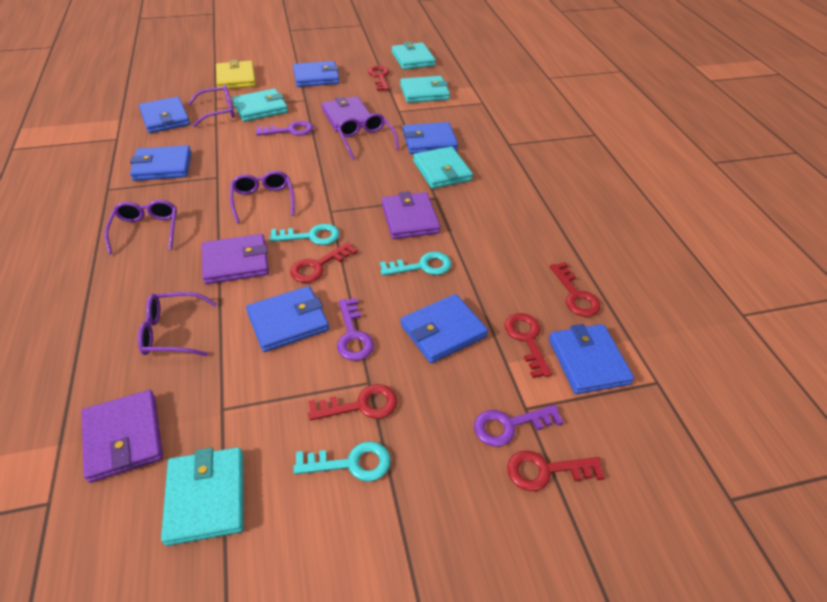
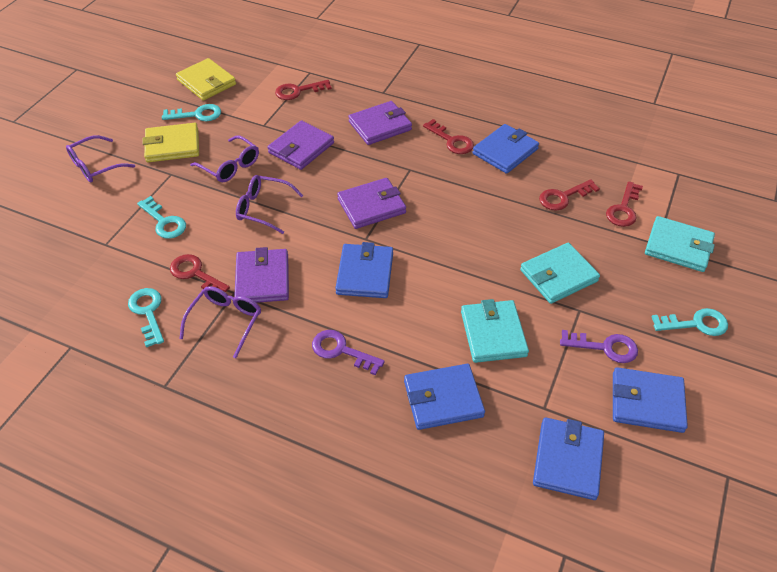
blue wallet: [130,145,191,181] [139,97,190,133] [246,286,329,352] [293,61,340,87] [401,294,488,363] [403,122,458,154] [549,324,634,394] = 7 -> [335,242,393,298] [404,364,485,430] [472,124,539,174] [533,417,604,500] [613,367,688,433] = 5
purple glasses: [105,200,177,254] [138,292,217,356] [188,84,234,127] [230,171,295,223] [337,113,399,160] = 5 -> [66,135,135,182] [179,286,261,358] [190,135,259,182] [236,175,303,234] = 4
purple key: [256,121,313,136] [337,298,374,361] [474,405,564,447] = 3 -> [312,330,385,376] [560,330,638,363] = 2
red key: [290,242,357,283] [308,384,397,421] [368,65,390,91] [505,313,552,378] [507,450,605,491] [550,262,601,317] = 6 -> [170,254,230,292] [275,80,332,100] [423,119,474,154] [539,179,600,211] [606,181,643,227] = 5
turquoise key: [269,224,340,245] [293,441,391,482] [380,252,452,276] = 3 -> [128,288,164,347] [137,196,186,239] [162,104,221,121] [652,308,728,336] = 4
turquoise wallet: [161,447,244,546] [232,89,288,122] [392,42,436,70] [400,76,450,103] [413,146,473,189] = 5 -> [461,299,529,363] [520,243,600,304] [645,216,715,272] = 3
yellow wallet: [216,60,256,89] = 1 -> [142,123,199,162] [176,58,236,101] = 2

